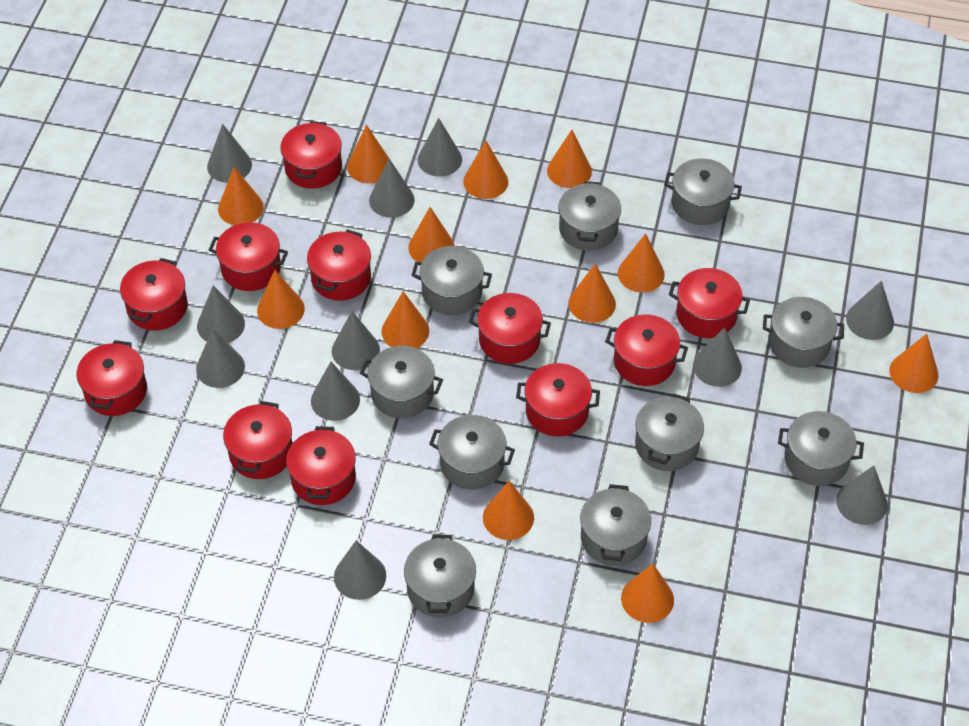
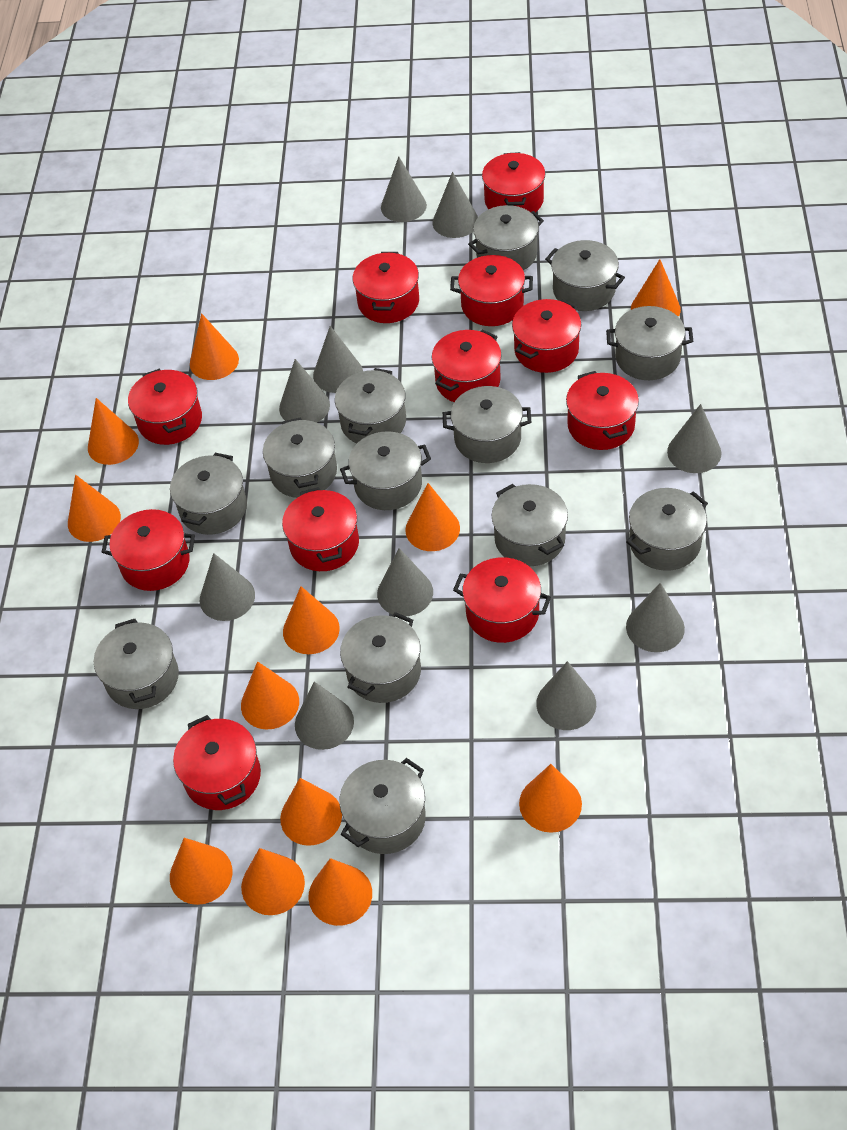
grey cone: [196,328,245,388] [197,285,245,343] [207,124,252,183] [311,362,360,421] [332,311,380,370] [334,541,386,600] [369,159,415,218] [418,118,462,177] [693,327,742,387] [836,466,888,525] [846,281,894,340] = 11 -> [200,553,255,621] [279,359,330,423] [295,682,354,750] [313,326,363,393] [377,548,433,616] [381,156,427,222] [433,172,478,238] [536,661,596,730] [626,583,685,652] [667,404,721,473] = 10
grey pot: [360,346,443,418] [404,534,476,618] [412,246,492,315] [429,415,515,490] [559,181,621,251] [580,484,651,566] [635,393,704,471] [664,158,742,225] [763,297,844,368] [778,411,864,486] = 10 -> [94,619,179,709] [170,453,247,535] [263,417,337,498] [335,368,406,443] [339,758,426,854] [340,431,431,510] [340,612,421,703] [443,386,531,463] [468,205,544,270] [491,484,568,566] [545,240,625,311] [606,306,693,380] [626,488,708,571] = 13

